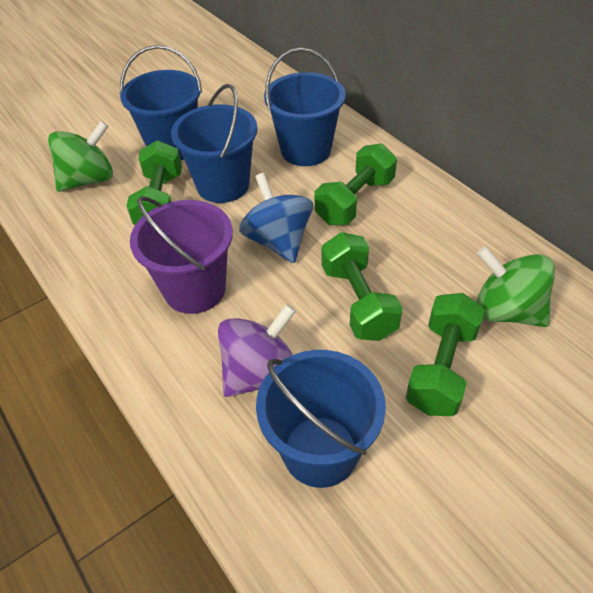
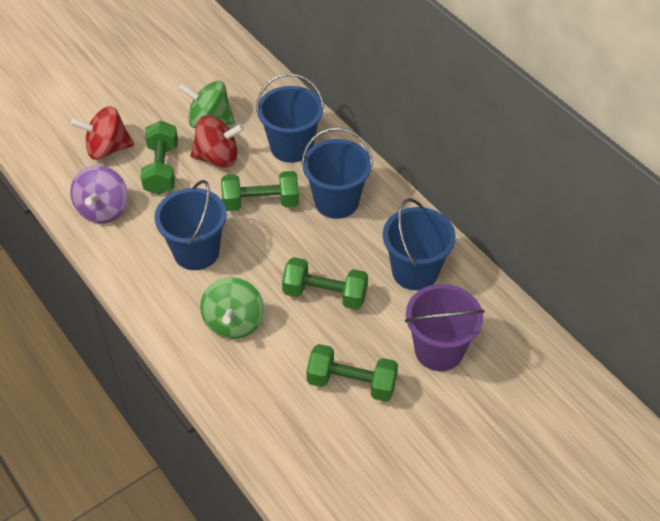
blue spinning top: [239,173,313,263] = 1 -> none = 0
red spinning top: none = 0 -> [71,106,134,160] [190,116,244,168] = 2

